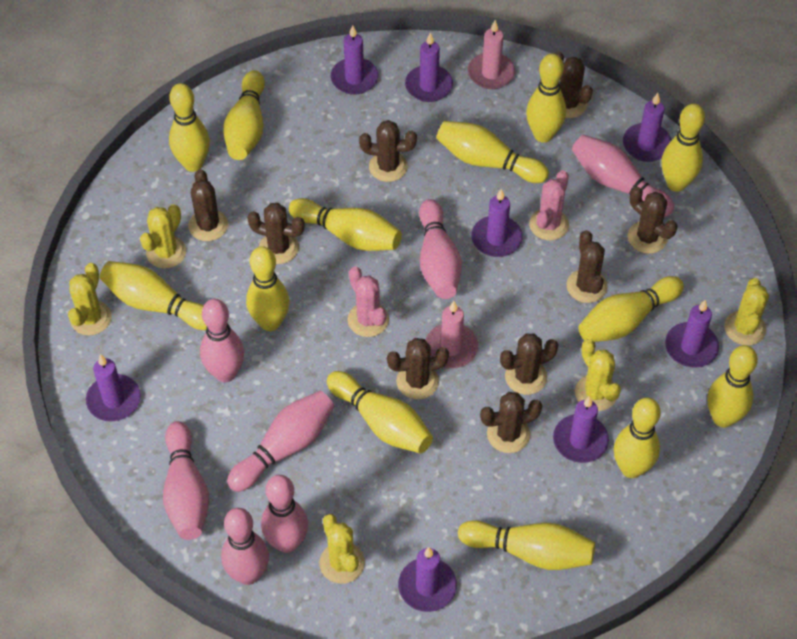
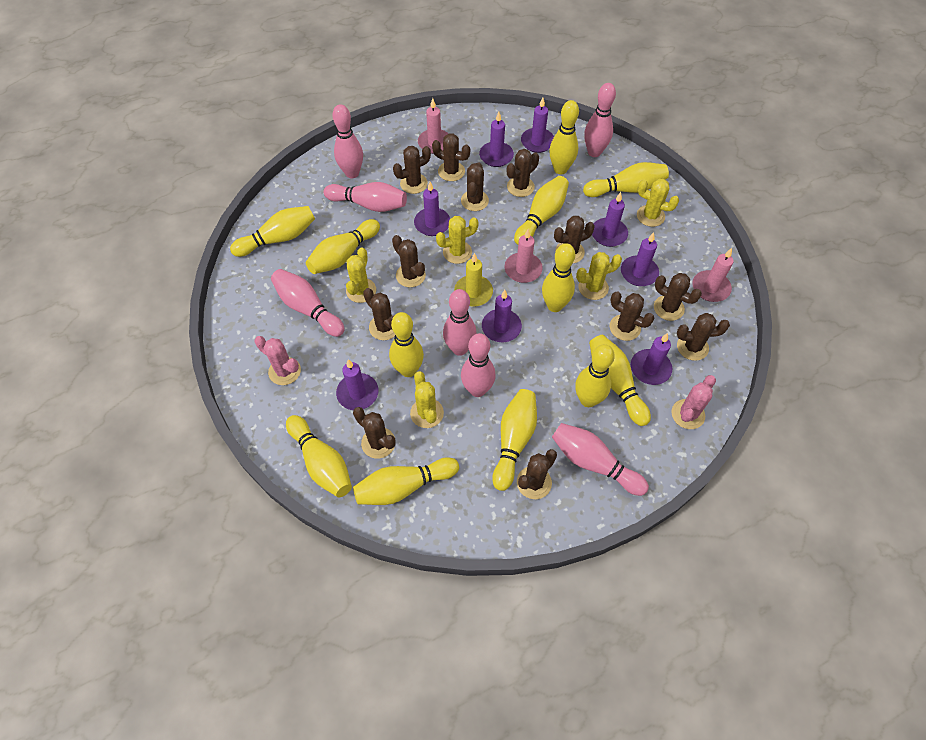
brown cactus: [188,169,228,241] [247,203,305,264] [359,120,417,182] [387,338,449,399] [480,392,542,453] [500,334,559,395] [554,51,593,118] [566,230,607,303] [628,187,678,254] = 9 -> [353,407,396,459] [363,288,395,340] [392,235,426,287] [393,146,431,194] [432,133,470,181] [461,162,489,211] [507,149,539,197] [517,449,557,499] [554,216,595,263] [610,291,654,341] [654,273,702,321] [677,313,730,361] = 12
pink candle: [426,301,478,368] [468,20,515,89] = 2 -> [418,98,448,154] [504,229,543,283] [692,248,733,302] = 3
yellow bowling pin: [100,261,207,330] [169,83,210,172] [223,70,265,160] [246,246,290,331] [289,198,402,251] [327,371,433,453] [436,121,549,183] [458,520,595,570] [526,54,566,143] [578,276,684,342] [614,398,661,478] [661,104,705,192] [707,345,758,428] = 13 -> [230,206,315,257] [286,415,352,497] [306,219,380,274] [353,457,459,505] [389,312,424,377] [492,389,537,491] [514,176,569,245] [542,243,575,312] [549,100,579,174] [575,344,615,407] [583,162,669,197] [589,335,651,426] = 12
yellow candle: none = 0 -> [454,253,493,307] = 1

